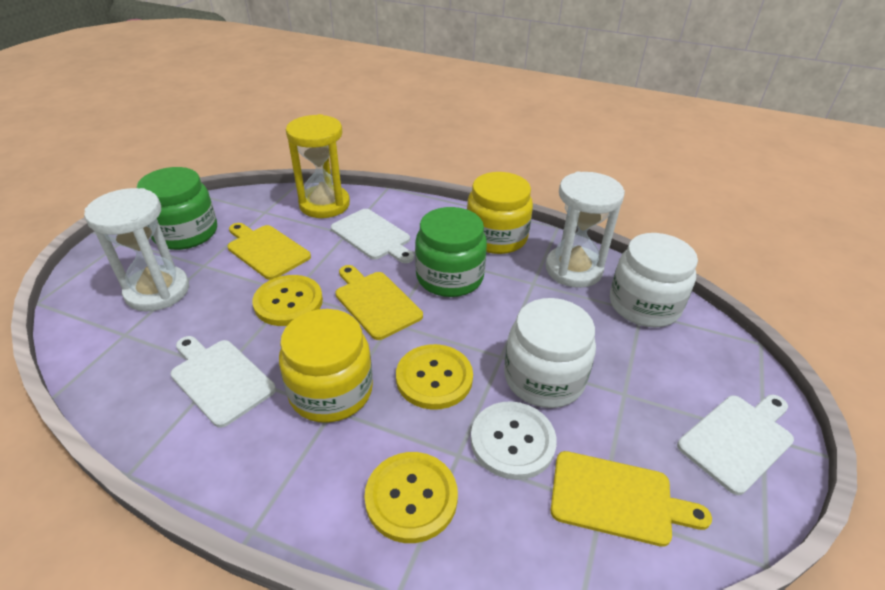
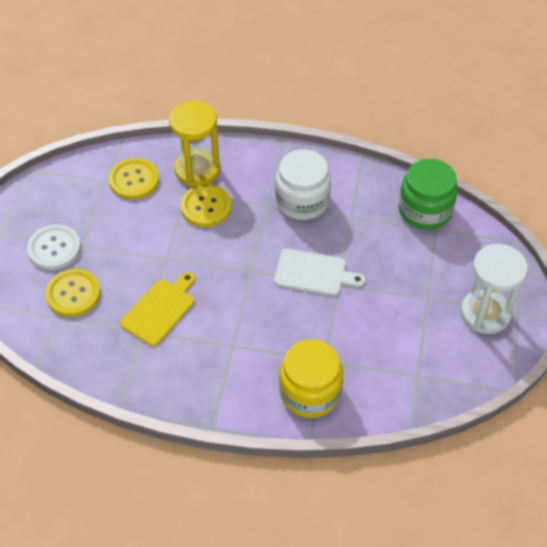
green jar: [137,167,217,250] [415,207,487,297] = 2 -> [398,159,458,230] = 1
white cutting board: [171,336,276,428] [331,209,414,263] [677,395,794,495] = 3 -> [274,249,365,296] = 1
white hourglass: [84,188,189,312] [546,171,625,288] = 2 -> [461,244,528,334] = 1
white jar: [504,298,596,408] [610,233,698,327] = 2 -> [275,149,331,220] = 1
yellow cutting board: [227,223,311,280] [335,265,423,340] [551,451,712,547] = 3 -> [120,272,195,346] = 1
yellow jar: [279,309,373,423] [467,172,533,254] = 2 -> [279,339,343,418] = 1

